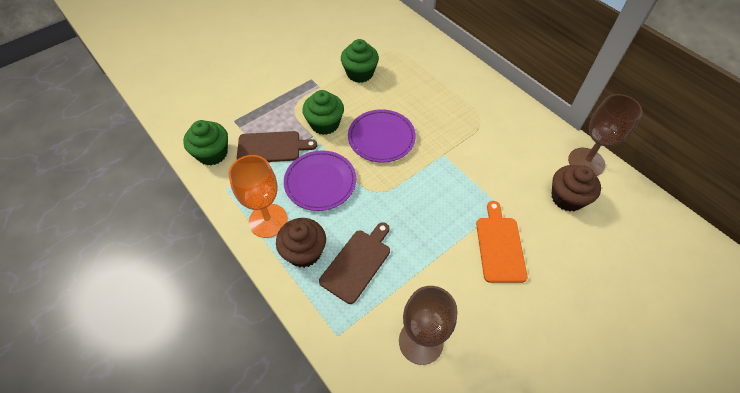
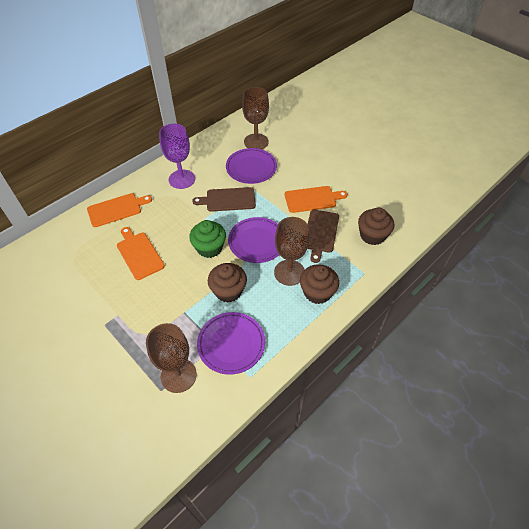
brown cupcake: [276,218,326,268] [552,165,601,211] = 2 -> [208,263,247,303] [300,264,339,304] [358,208,395,245] = 3
brown goblet: [399,286,458,365] [568,94,643,176] = 2 -> [146,323,197,393] [242,87,269,149] [274,217,309,286] = 3
green cupcake: [183,120,228,165] [302,90,344,135] [341,39,379,83] = 3 -> [189,220,226,258] = 1
orange cutting board: [476,201,527,283] = 1 -> [87,193,152,227] [117,227,165,280] [285,186,347,213] = 3
orange goblet: [228,155,288,238] = 1 -> none = 0
purple goblet: none = 0 -> [159,123,195,189] = 1
purple plate: [284,151,356,211] [348,109,416,163] = 2 -> [197,312,265,375] [226,148,277,184] [228,217,279,263] = 3

